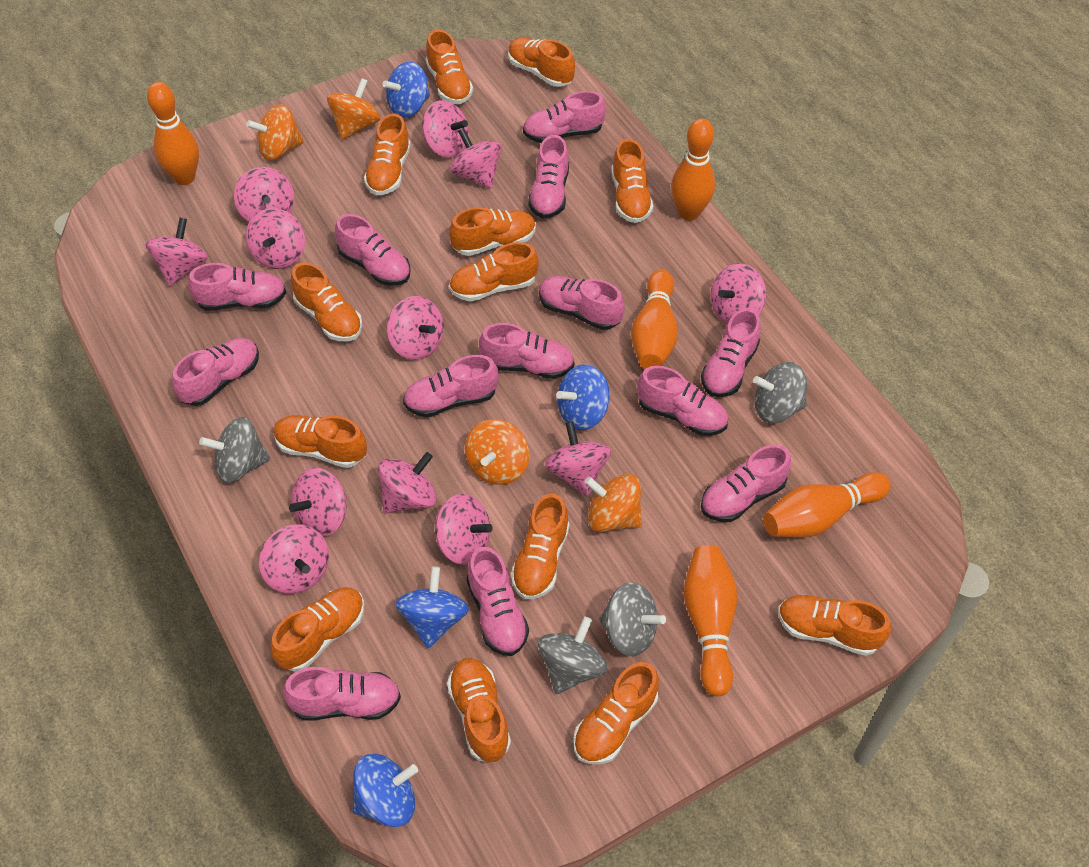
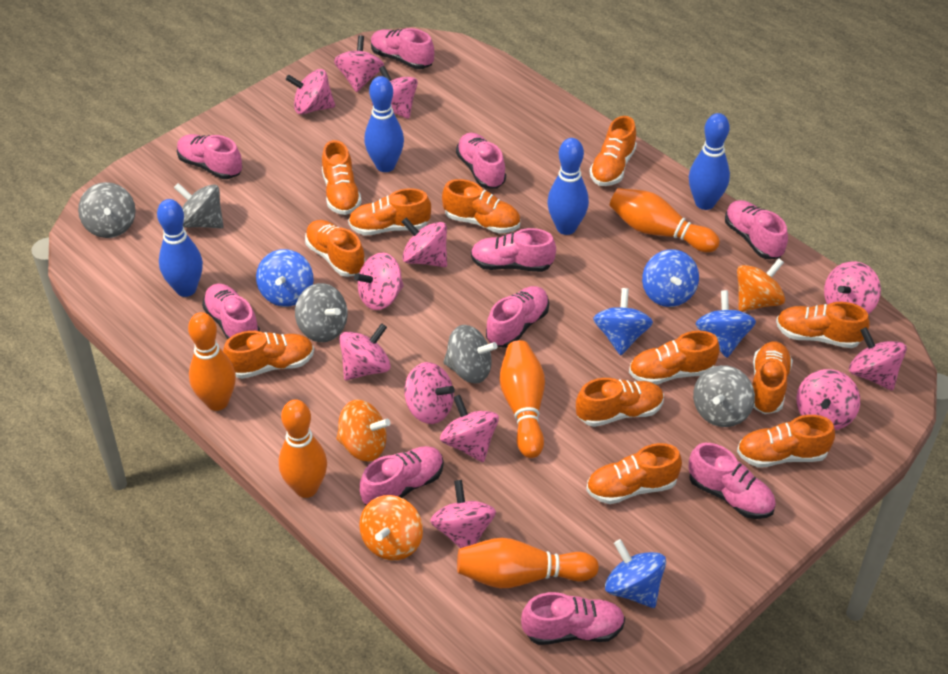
blue bowling pin: none = 0 -> [157,199,203,297] [364,76,404,172] [547,138,589,235] [689,113,730,210] = 4
blue spinning top: [352,754,418,827] [382,61,430,118] [396,566,469,648] [556,364,610,430] = 4 -> [256,249,314,307] [593,288,653,355] [605,539,666,608] [642,249,699,307] [696,290,756,358] = 5
grey spinning top: [199,417,270,483] [538,617,607,694] [599,582,666,656] [753,362,807,423] = 4 -> [78,182,136,238] [174,183,224,228] [295,283,348,342] [443,325,497,384] [693,365,755,427] = 5
orange shoe: [270,587,364,672] [273,415,367,468] [291,262,362,342] [364,114,411,195] [426,29,473,104] [447,658,511,763] [449,207,536,256] [449,242,539,302] [508,37,575,87] [511,494,569,599] [573,662,659,764] [611,139,653,223] [778,595,891,656] = 13 -> [223,331,314,379] [305,220,366,277] [322,140,362,215] [348,188,431,236] [442,179,520,234] [576,378,664,427] [586,443,682,504] [590,116,637,186] [629,331,720,385] [737,415,835,468] [752,341,793,414] [776,302,870,348] = 12
orange spinning top: [246,104,304,160] [327,78,380,140] [465,419,529,485] [585,474,642,532] = 4 -> [336,400,390,462] [359,495,423,560] [737,258,785,312] = 3
pink shoe: [172,338,259,406] [188,263,286,311] [283,667,401,720] [335,214,411,286] [403,355,499,417] [467,547,529,656] [479,323,574,379] [523,91,606,143] [528,135,569,218] [539,276,625,330] [637,366,728,436] [701,308,761,397] [701,445,791,522] = 13 -> [177,134,242,179] [202,284,260,340] [360,446,444,505] [371,28,434,69] [456,133,506,189] [471,228,556,272] [486,286,549,348] [521,592,625,645] [689,443,776,519] [725,200,788,259] = 10

